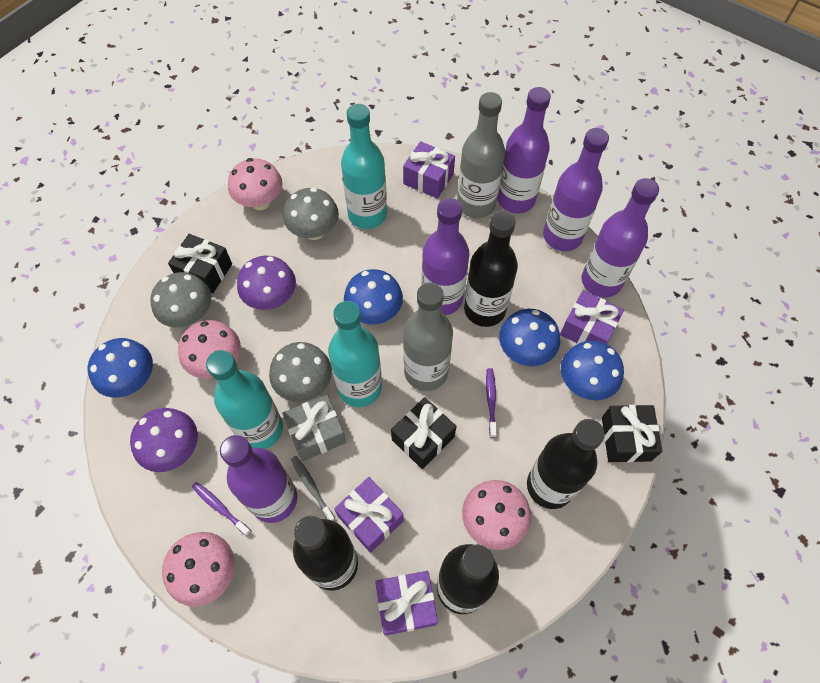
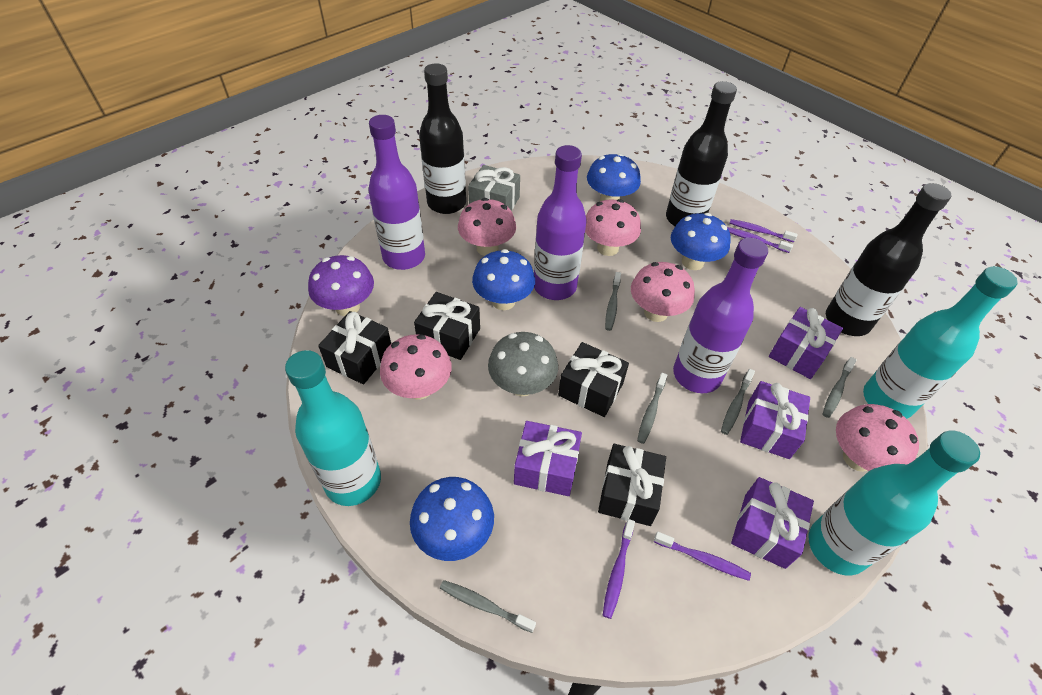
black bottle: [293,516,358,591] [437,544,499,614] [464,211,518,327] [527,419,605,509] = 4 -> [419,63,466,214] [666,81,737,226] [826,183,951,336] = 3
black gift: [168,234,232,294] [391,397,457,469] [602,405,662,462] = 3 -> [318,311,391,384] [414,292,480,360] [558,342,629,417] [598,444,666,526] = 4
grey bottle: [403,282,453,391] [457,92,505,218] = 2 -> none = 0
grey mushroom: [150,272,211,328] [269,342,332,402] [283,188,339,240] = 3 -> [488,332,558,396] = 1
grey toothbrush: [291,456,335,521] = 1 -> [440,580,536,633] [605,272,621,331] [637,373,667,444] [721,369,755,435] [823,357,857,418] = 5
pink mushroom: [162,532,235,606] [178,320,241,379] [228,158,282,210] [462,480,531,550] = 4 -> [380,334,452,400] [458,198,516,256] [585,199,641,256] [631,262,695,322] [836,404,919,472] = 5
purple bottle: [220,435,297,523] [421,198,469,315] [497,87,551,213] [543,128,609,251] [582,178,659,298] = 5 -> [369,115,425,270] [534,145,587,300] [673,238,768,393] = 3
purple mushroom: [130,408,198,472] [237,256,296,310] = 2 -> [308,255,374,316] = 1
purple toothbrush: [192,482,251,536] [486,368,497,438] = 2 -> [603,519,635,619] [654,532,751,581] [727,227,793,253] [730,219,798,242] = 4

